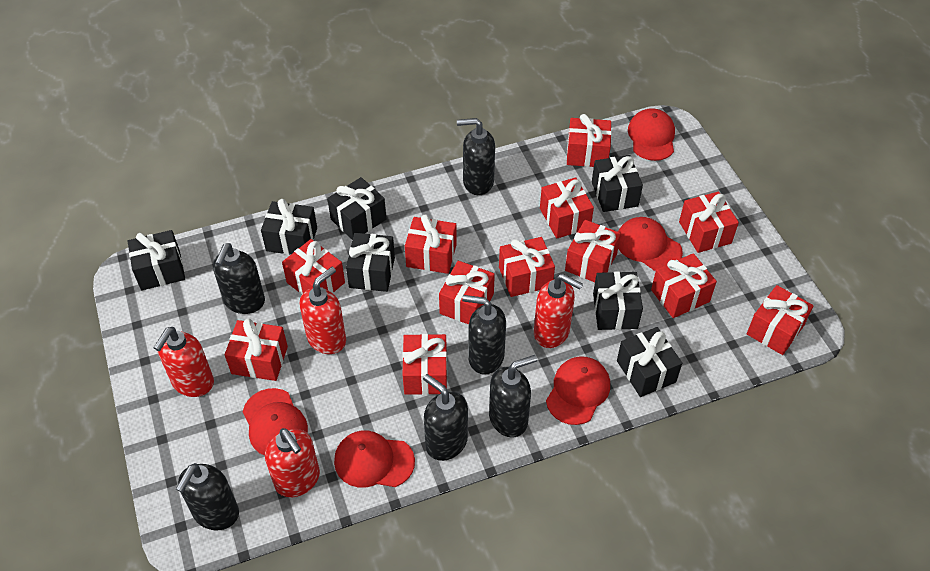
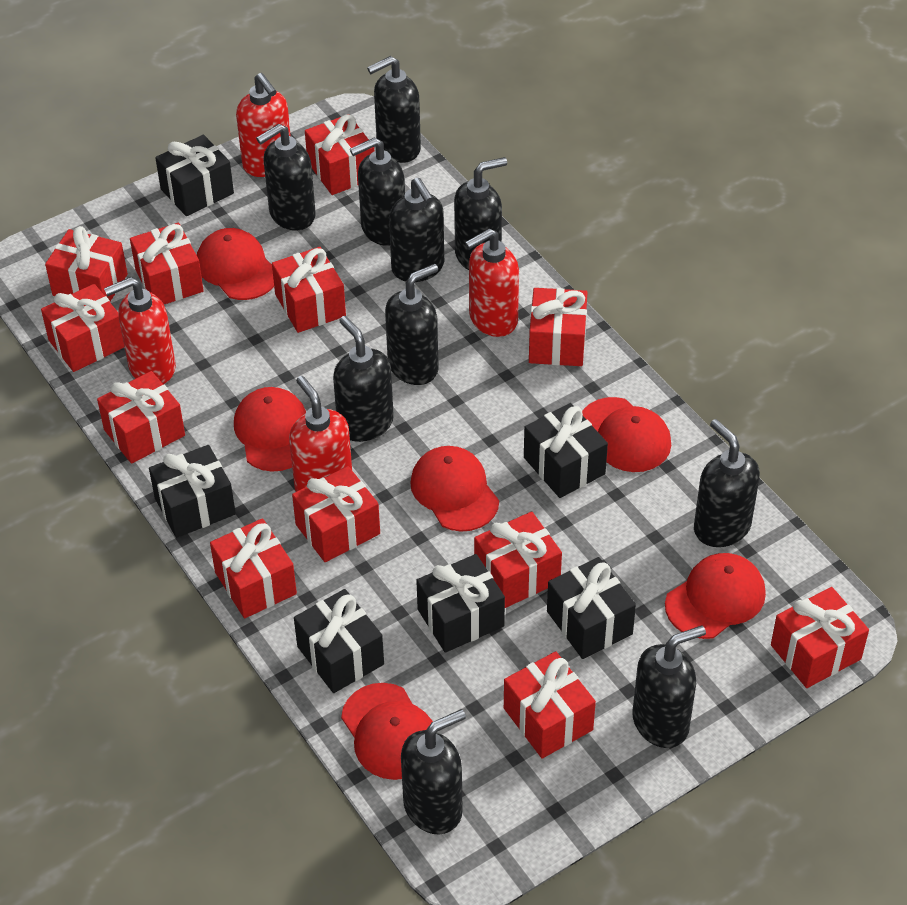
black gift: [128,230,185,290] [261,199,317,255] [327,177,386,240] [346,233,395,292] [592,155,643,212] [593,271,643,330] [617,327,682,397] = 7 -> [149,445,236,538] [155,135,234,216] [294,589,384,693] [416,554,505,653] [524,403,608,498] [547,557,636,659] = 6
black soap dispenser: [176,463,239,531] [213,243,265,314] [423,374,468,461] [457,118,495,195] [462,295,506,375] [489,355,537,437] = 6 -> [256,124,316,230] [333,316,394,442] [350,137,405,246] [367,56,421,163] [385,264,438,385] [389,178,444,282] [401,709,466,834] [454,157,507,270] [632,626,706,748] [694,419,760,547] = 10
red cap: [243,388,308,456] [334,430,415,488] [546,356,610,425] [618,217,683,271] [628,108,675,161] = 5 -> [197,228,274,300] [234,387,306,472] [341,683,433,780] [410,446,499,532] [582,397,671,472] [665,553,766,639] = 6

